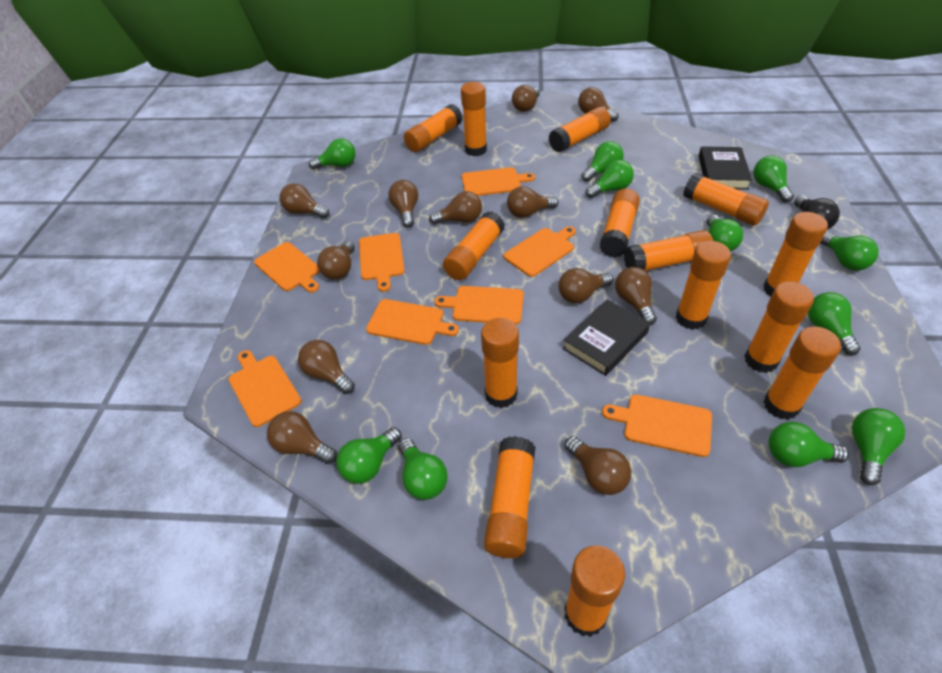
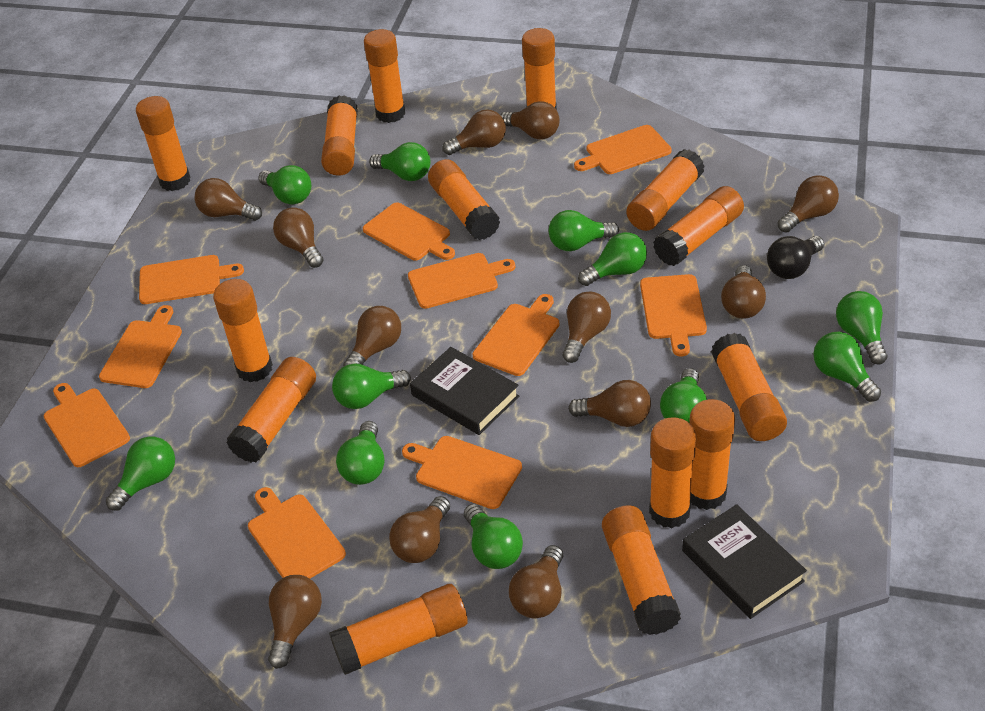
orange cutting board: [229,350,302,427] [254,242,320,293] [359,233,405,292] [366,299,459,345] [434,286,524,324] [462,167,535,196] [503,226,576,277] [602,394,712,457] = 8 -> [44,383,130,467] [99,305,182,388] [139,255,244,304] [248,487,346,579] [363,202,455,260] [402,436,522,509] [408,253,515,309] [472,294,559,376] [574,125,672,174] [640,274,707,357] = 10

